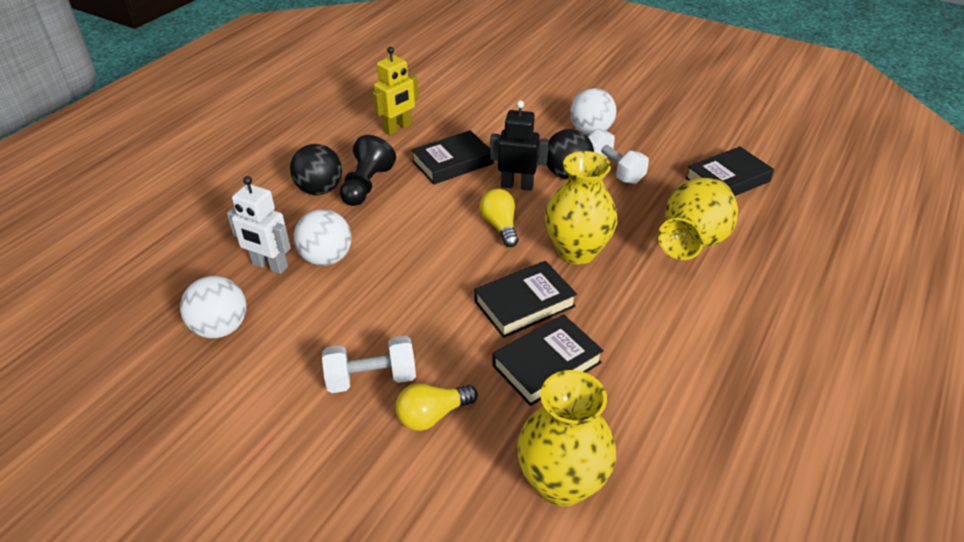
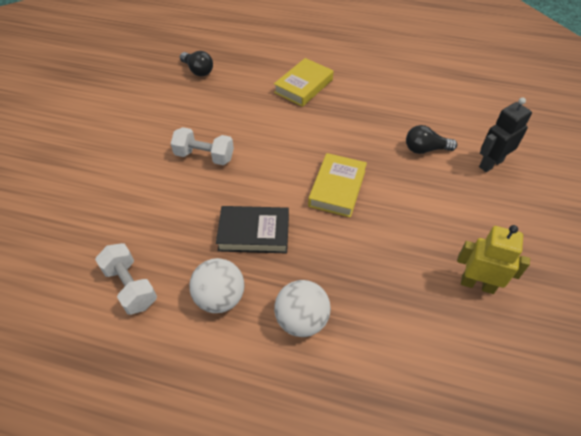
black ball: [290,144,342,195] [546,129,594,179] = 2 -> none = 0
black book: [411,130,494,185] [474,261,577,338] [492,314,604,406] [685,146,774,196] = 4 -> [216,206,289,253] = 1
black light bulb: none = 0 -> [180,51,213,76] [406,125,457,154] = 2
black pawn: [340,135,396,206] = 1 -> none = 0
white ball: [180,276,246,338] [294,209,351,266] [570,88,616,135] = 3 -> [189,258,244,313] [274,280,331,337] = 2
white robot: [227,176,291,274] = 1 -> none = 0
yellow book: none = 0 -> [274,58,334,107] [308,153,367,218] = 2
yellow light bulb: [396,383,478,431] [480,189,518,247] = 2 -> none = 0
yellow vase: [517,370,616,506] [545,151,617,264] [658,178,738,260] = 3 -> none = 0

